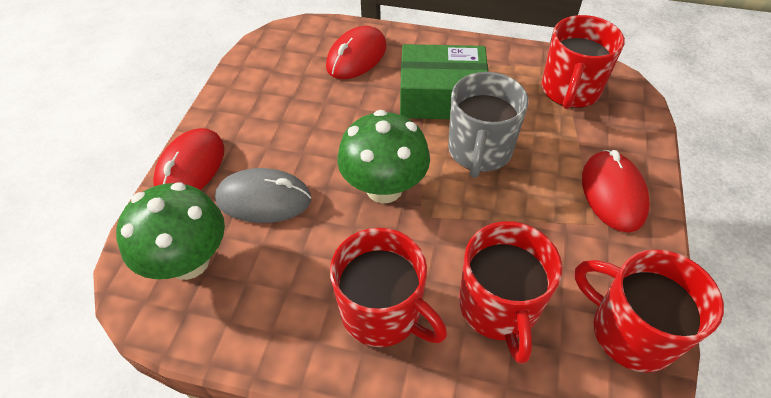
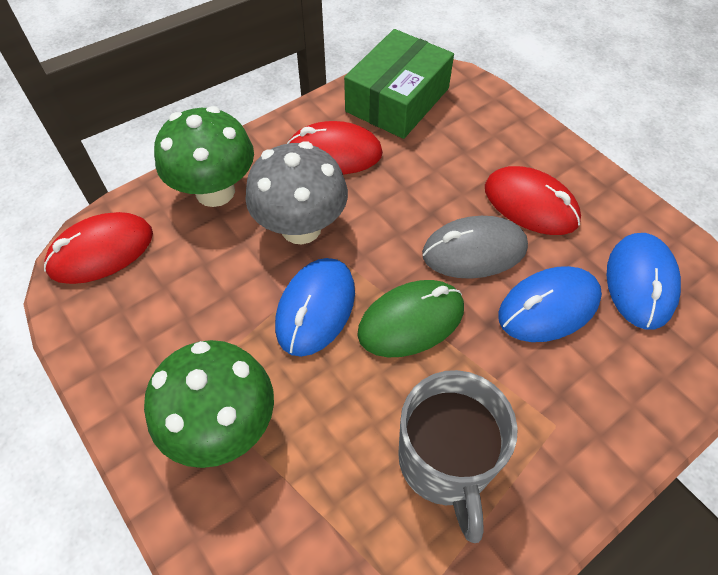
blue mouse: none = 0 -> [275,258,355,357] [498,266,602,342] [607,233,681,330] = 3
green mouse: none = 0 -> [357,280,464,357] = 1
grey mushroom: none = 0 -> [245,142,348,244] = 1
red mug: [330,228,447,347] [459,221,562,364] [542,15,625,109] [574,249,724,373] = 4 -> none = 0

